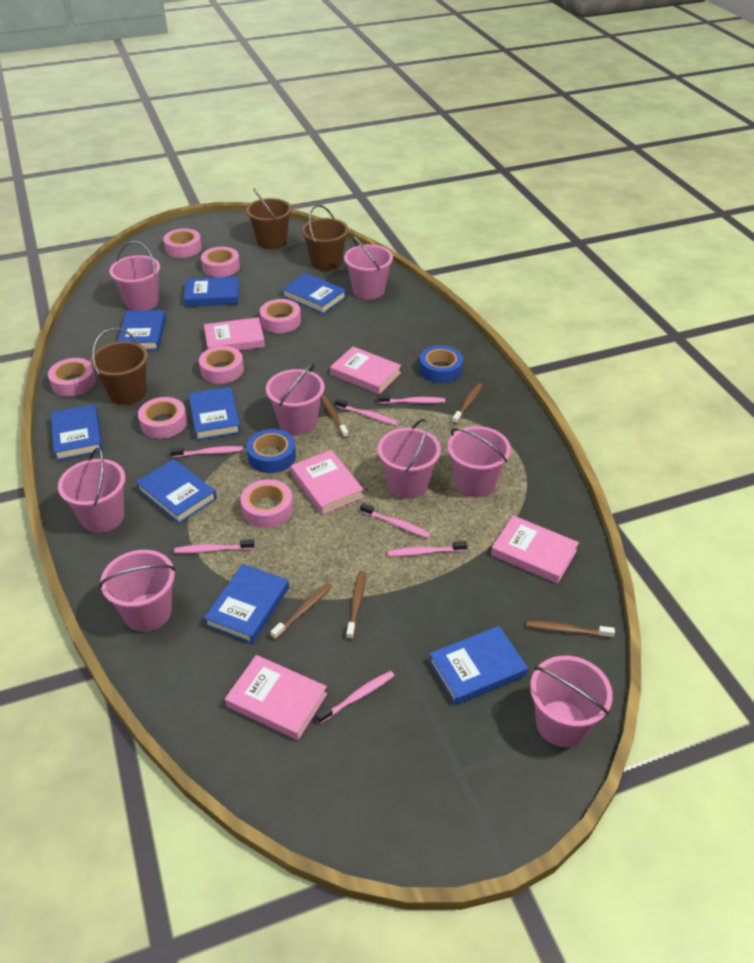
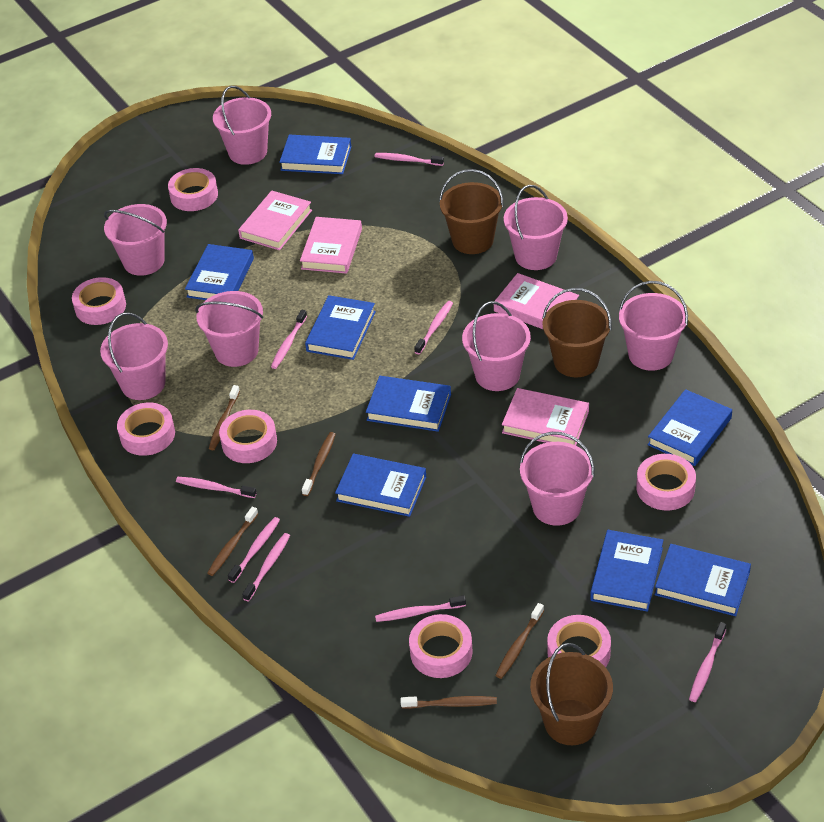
blue tape: [246,429,296,473] [419,345,463,383] = 2 -> none = 0
pink book: [204,317,265,351] [225,655,327,740] [291,450,364,515] [330,346,401,394] [491,515,579,584] = 5 -> [238,191,312,250] [300,217,362,274] [494,273,579,329] [502,388,589,446] = 4
pink toothbrush: [170,446,243,457] [174,539,254,553] [316,671,394,724] [335,398,398,425] [360,503,431,538] [378,395,445,404] [387,541,467,556] = 7 -> [176,477,257,498] [228,517,280,583] [242,533,290,602] [271,310,307,369] [375,153,444,166] [375,595,466,622] [414,301,453,354] [689,622,726,702] = 8

